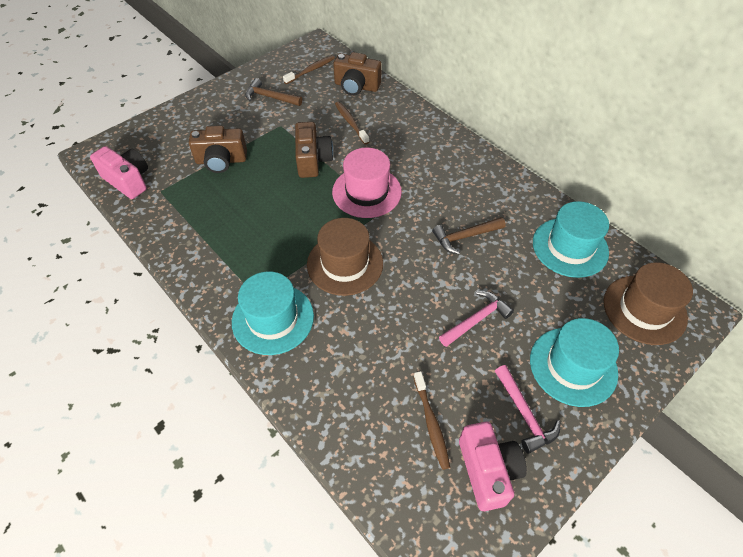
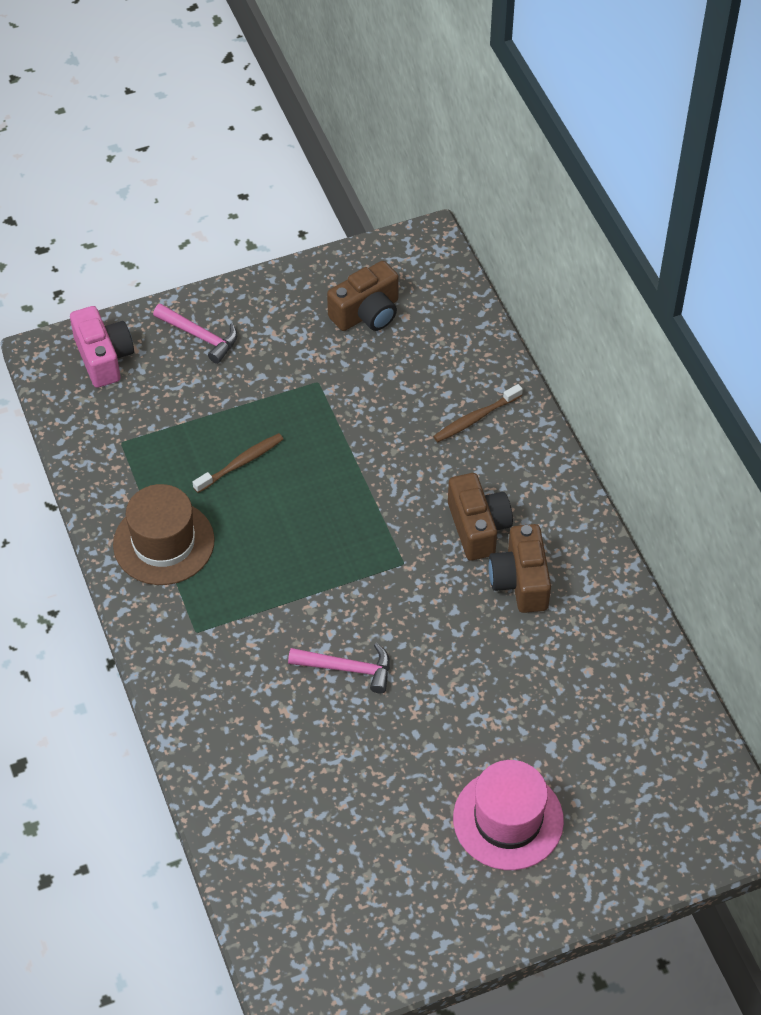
brown hammer: [245,78,302,106] [432,217,506,254] = 2 -> none = 0
brown hat: [307,218,383,296] [604,262,693,345] = 2 -> [113,484,215,585] = 1
brown toothbrush: [283,55,335,84] [335,102,369,145] [414,371,450,470] = 3 -> [193,433,283,493] [433,384,523,442] = 2
pink camera: [90,146,148,199] [459,422,527,511] = 2 -> [70,306,134,388] = 1
turquoise hat: [232,271,314,355] [530,318,619,407] [533,201,609,278] = 3 -> none = 0

